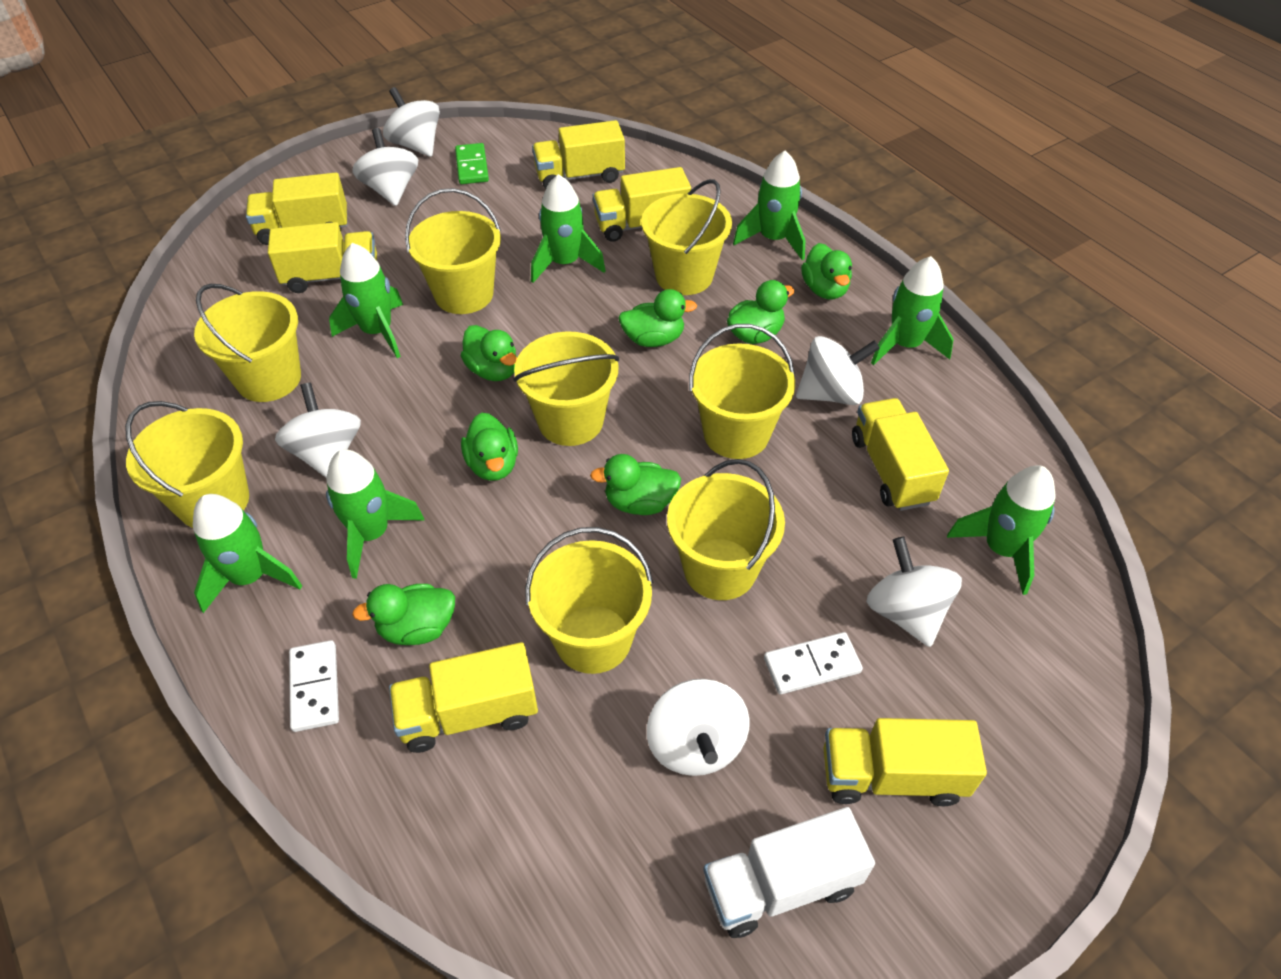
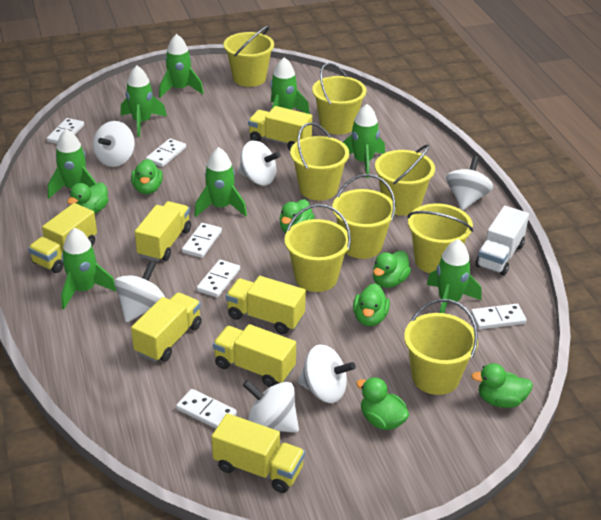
green domino: [455,143,489,184] = 1 -> none = 0
green rocket: [193,494,302,613] [326,449,425,579] [329,243,403,358] [531,174,606,283] [733,151,806,261] [871,256,954,365] [947,465,1056,595] = 7 -> [48,129,97,198] [61,228,117,309] [121,66,167,137] [159,34,204,98] [194,147,247,217] [270,57,310,114] [343,104,385,178] [427,239,482,313] = 8
white domino: [289,640,339,732] [764,632,863,694] = 2 -> [47,118,84,144] [146,138,186,167] [176,389,237,428] [182,223,222,258] [197,260,240,298] [471,304,526,329] = 6

